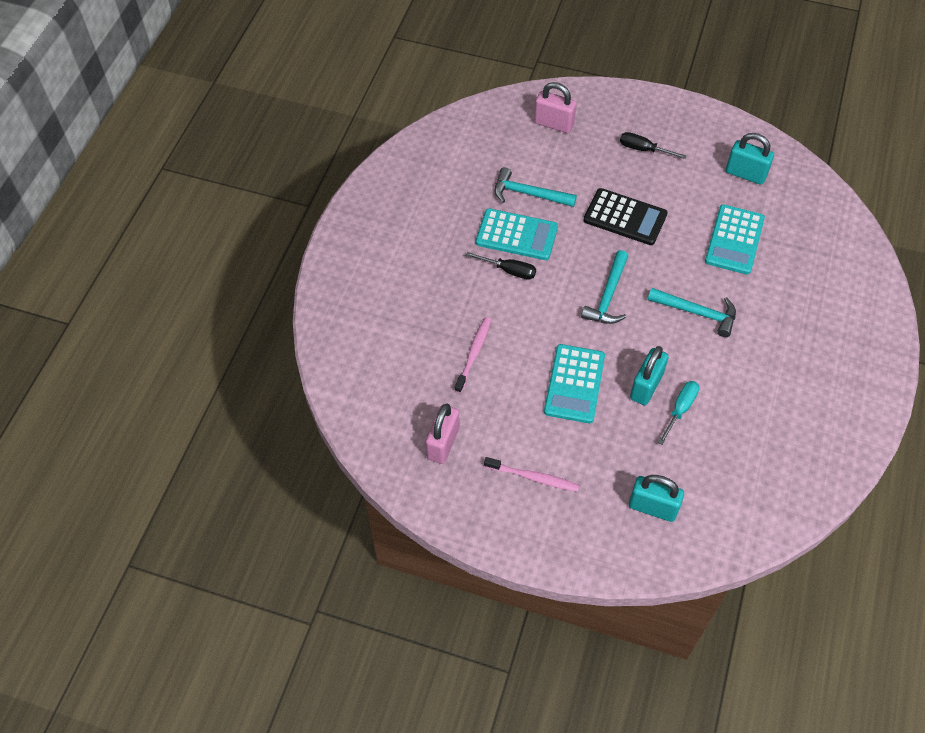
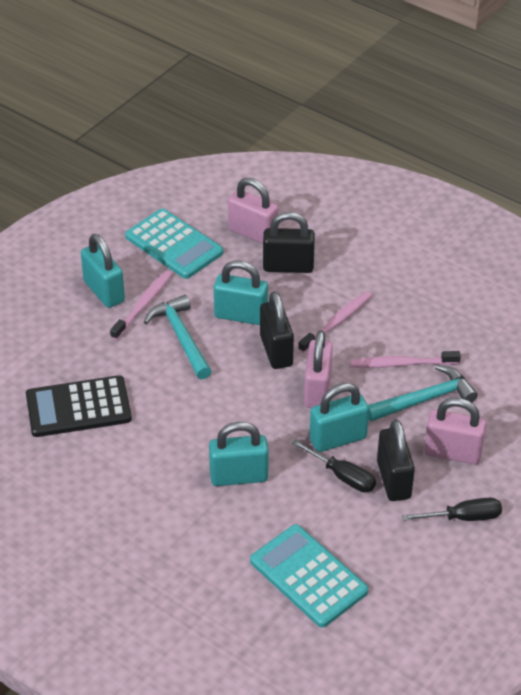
black padlock: none = 0 -> [260,291,294,369] [263,212,315,273] [377,419,415,501] = 3
pink padlock: [426,404,460,464] [534,82,577,133] = 2 -> [228,178,279,244] [304,330,333,408] [424,398,487,465] = 3
pink toothbrush: [455,317,491,393] [484,457,579,492] = 2 -> [110,271,172,340] [298,291,372,353] [350,351,461,368] = 3
turquoise calculator: [476,208,558,260] [544,344,605,423] [705,205,765,275] = 3 -> [125,209,223,279] [250,524,368,627] = 2
turquoise hammer: [495,167,577,207] [581,250,628,324] [648,288,736,337] = 3 -> [144,295,212,379] [368,365,478,421] = 2
turquoise padlock: [629,475,684,522] [630,346,669,405] [726,133,774,185] = 3 -> [81,234,125,308] [209,422,269,486] [214,261,268,325] [309,383,369,452] = 4
turquoise screwdriver: [658,381,699,445] = 1 -> none = 0

